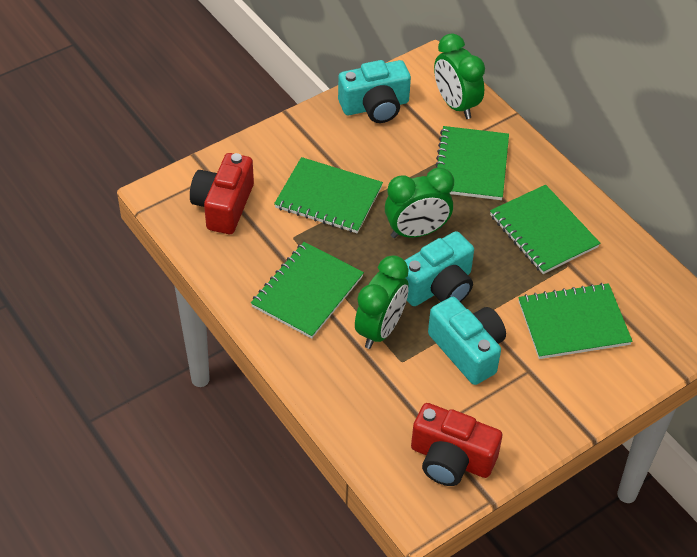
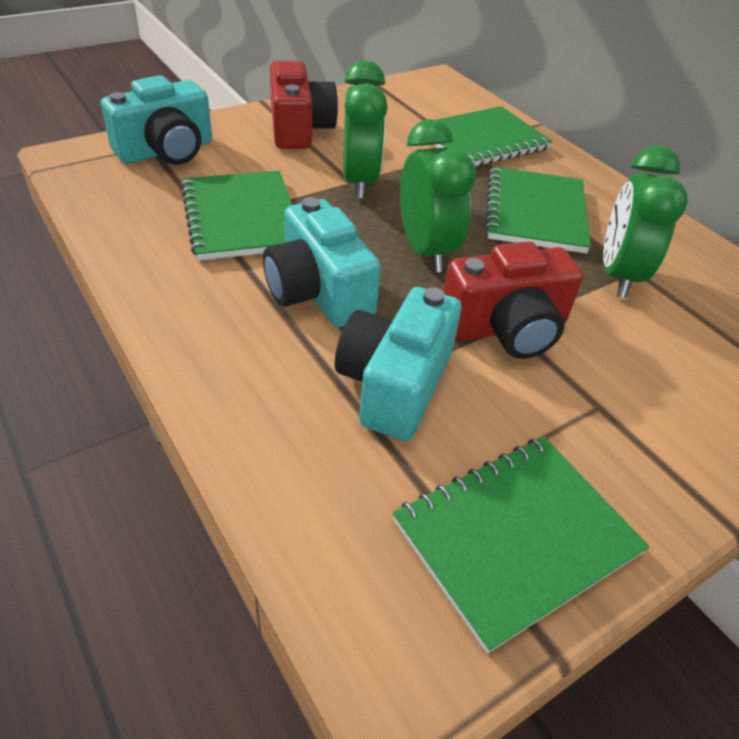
green notebook: [251,242,364,339] [274,157,383,233] [435,126,509,200] [490,185,600,274] [518,283,632,359] = 5 -> [181,171,292,261] [393,437,649,654] [417,106,552,166] [485,166,591,254] = 4

